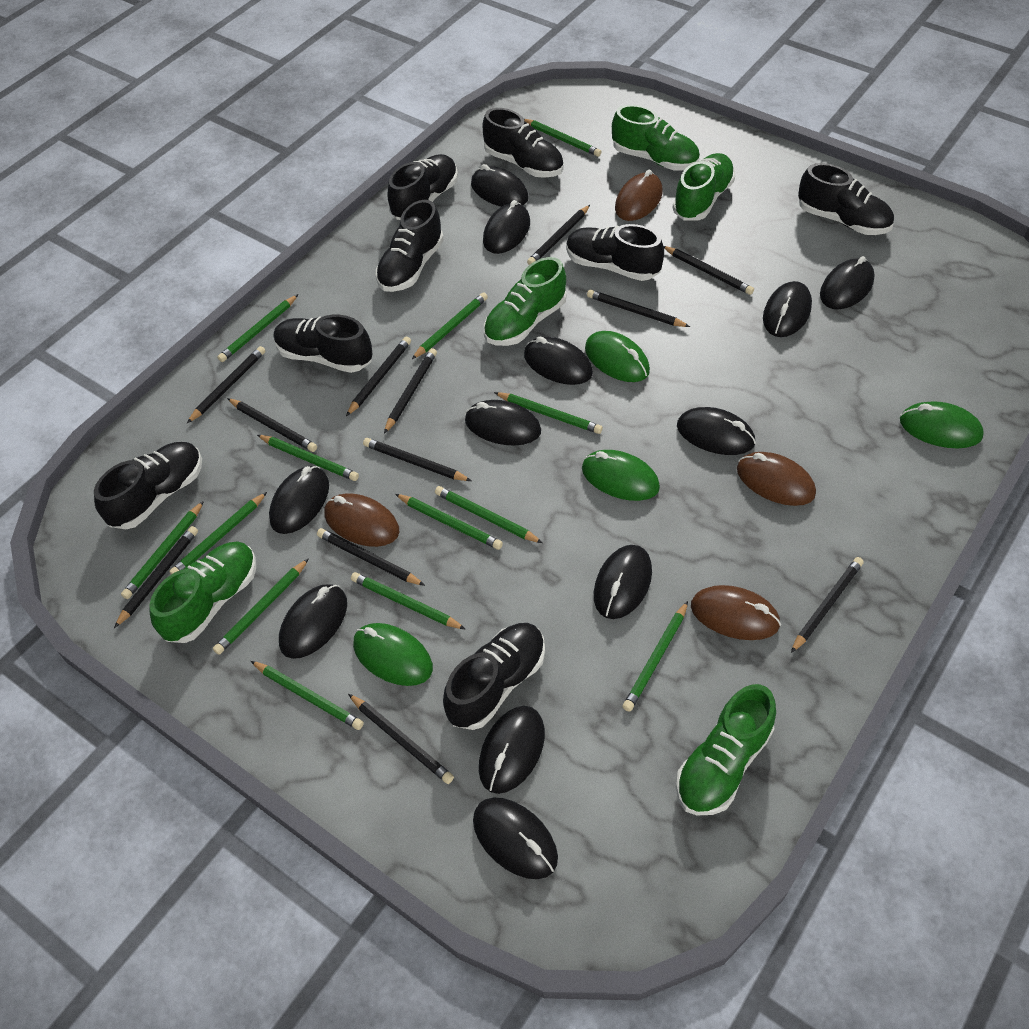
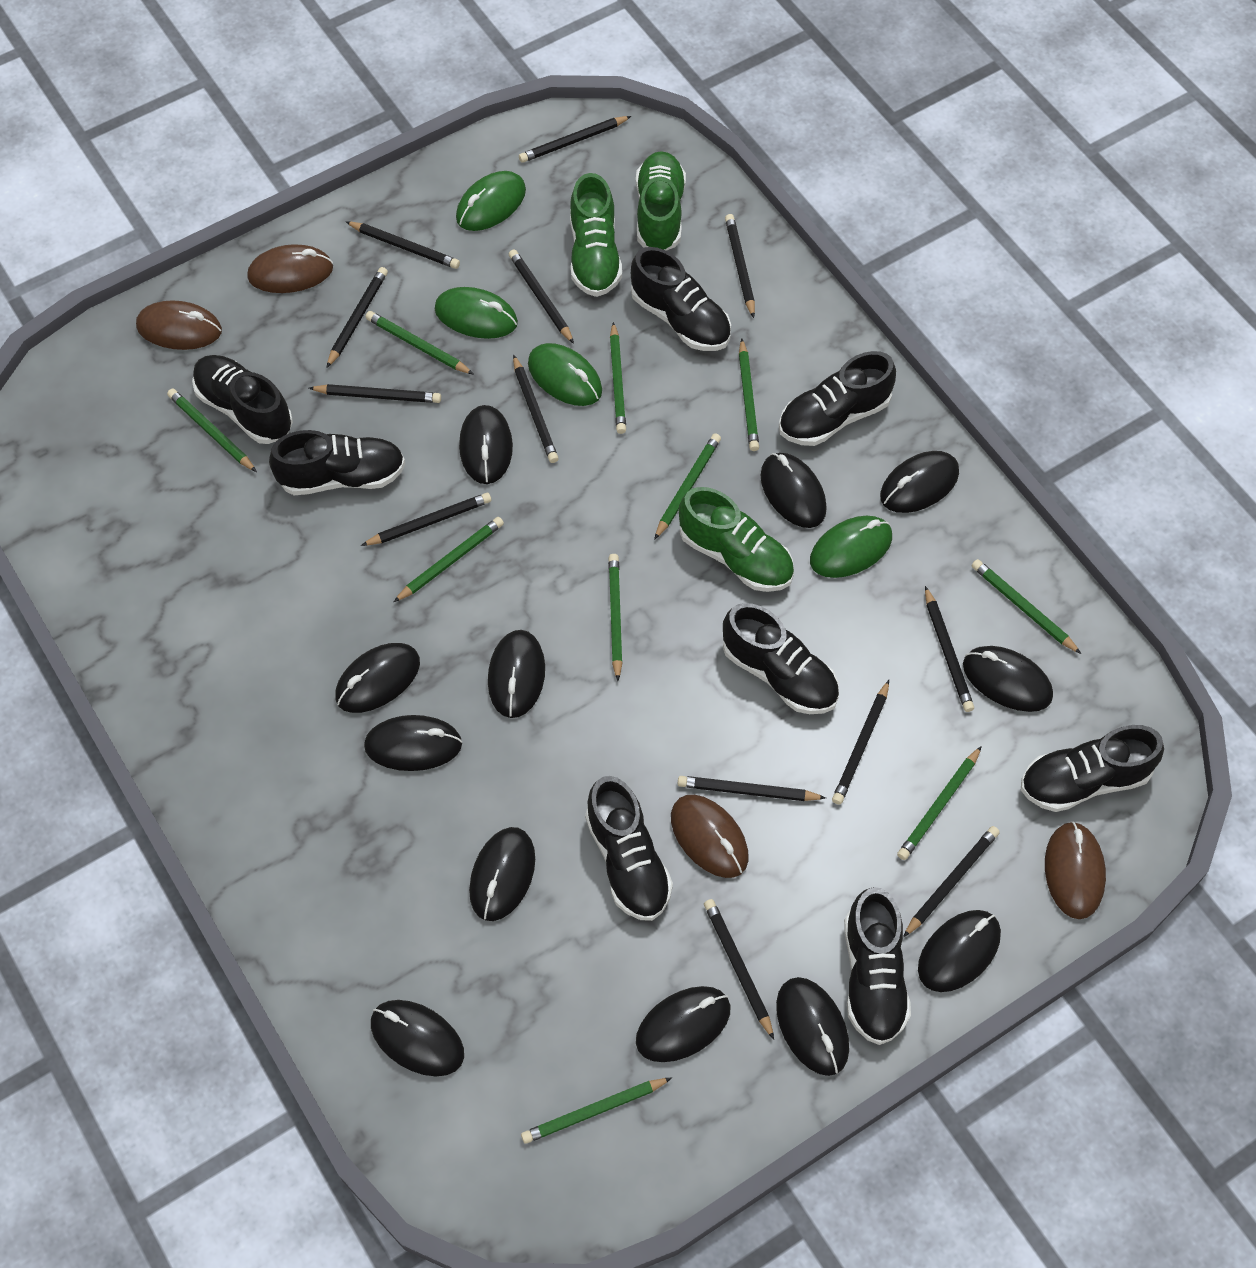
black pencil: [114,526,198,628] [187,346,265,423] [227,398,317,452] [317,528,425,586] [346,337,411,416] [348,694,454,784] [363,438,471,481] [384,348,437,433] [527,205,590,265] [587,289,690,327] [664,246,754,295] [791,557,864,653] = 12 -> [309,384,441,403] [326,267,388,368] [345,221,460,269] [361,493,492,546] [509,249,574,344] [513,355,559,463] [519,116,631,163] [678,776,826,801] [704,899,774,1040] [725,214,755,318] [832,680,889,805] [903,826,1000,937] [925,586,974,712] = 13
green pencil: [121,501,204,599] [169,492,267,574] [213,558,309,655] [217,294,298,362] [251,661,364,730] [257,435,359,481] [351,572,466,630] [395,494,503,550] [412,292,488,359] [435,486,543,543] [494,392,603,434] [524,119,601,157] [622,601,688,712] = 13 -> [167,389,257,472] [365,311,474,375] [394,517,504,602] [521,1077,672,1144] [608,554,623,681] [610,322,626,434] [654,433,721,540] [739,338,759,451] [897,746,982,860] [972,559,1081,654] = 10
green shoe: [149,541,256,643] [484,257,567,346] [612,105,700,170] [673,153,735,221] [676,684,776,815] = 5 -> [570,173,622,297] [636,151,686,251] [679,487,794,592] = 3

